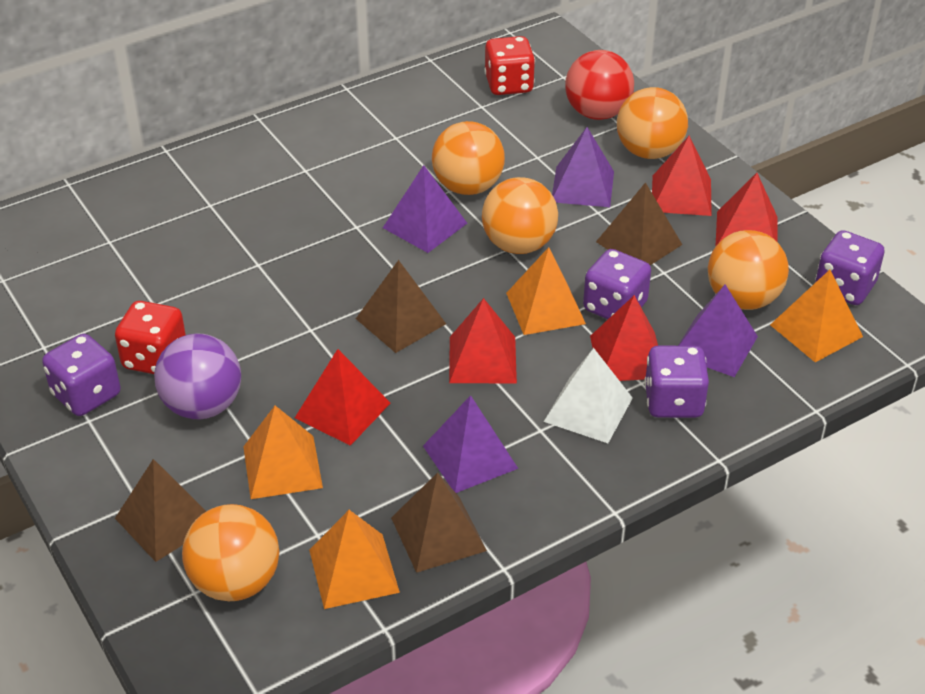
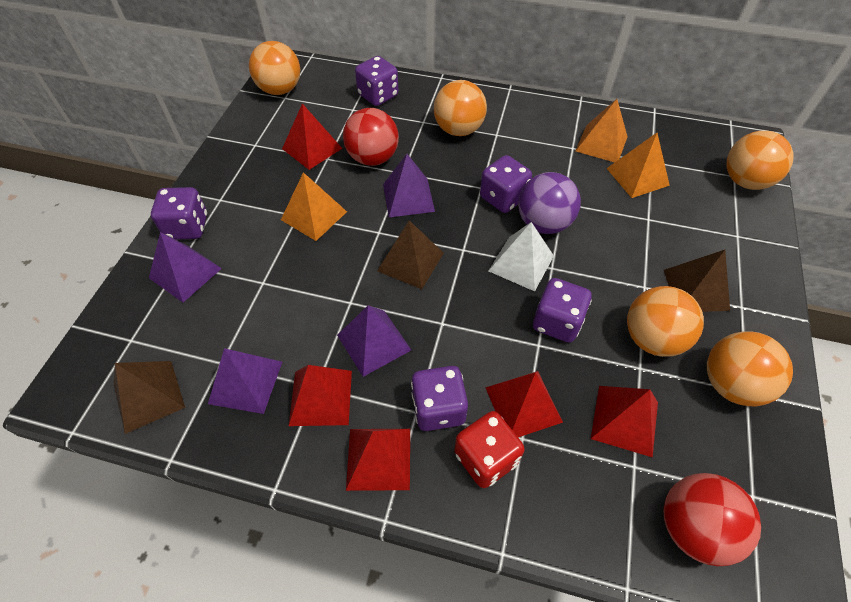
brown pyramid: [115,459,206,562] [356,260,446,353] [391,472,487,573] [596,182,682,265] = 4 -> [114,361,185,434] [377,220,444,289] [664,250,730,312] = 3
orange pyramid: [243,406,323,499] [309,510,400,609] [506,247,586,335] [770,270,863,362] = 4 -> [281,172,347,241] [576,99,628,163] [606,133,670,198] = 3
purple dice: [42,334,120,416] [583,249,651,319] [644,346,709,418] [815,230,884,305] = 4 -> [151,187,207,239] [355,56,399,106] [411,366,468,431] [480,155,532,213] [533,278,592,343] = 5
red ball: [565,50,634,120] = 1 -> [343,108,399,166] [663,473,761,566] = 2
red dice: [115,301,186,374] [484,36,535,95] = 2 -> [454,411,525,488] = 1

